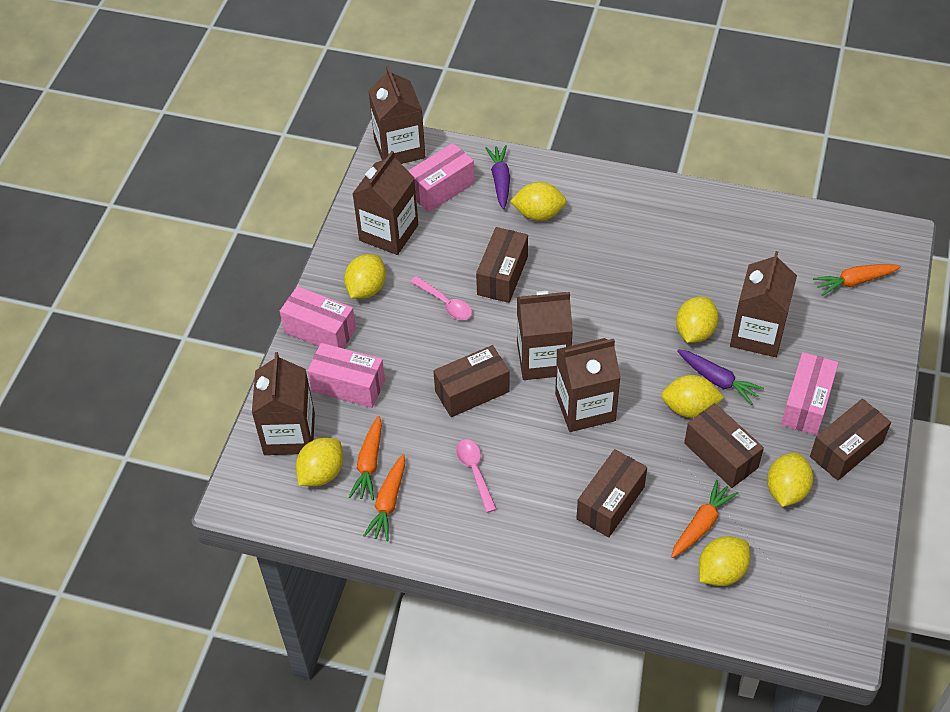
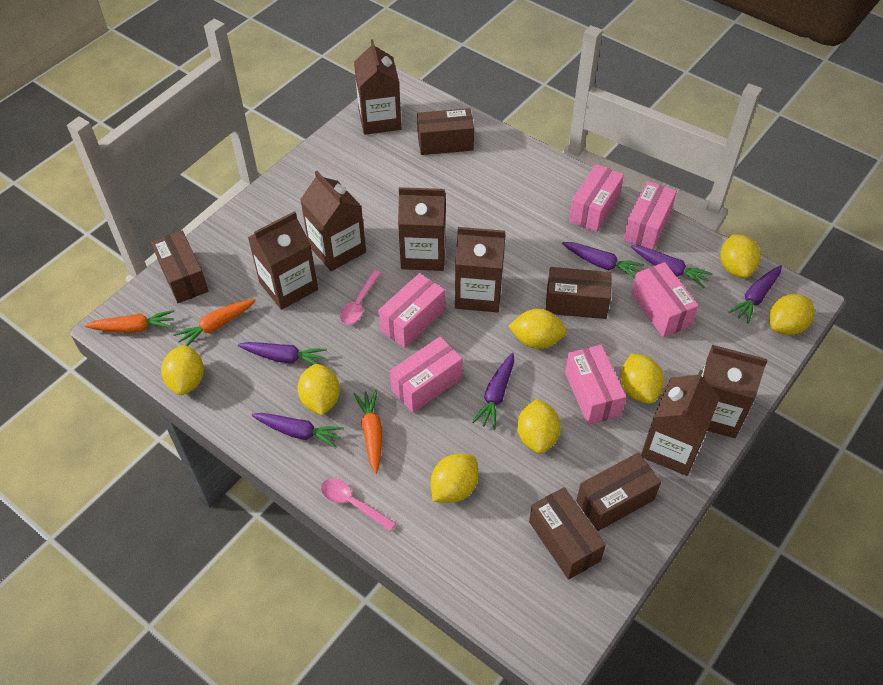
brown carton: [252,352,315,455] [352,151,418,255] [368,66,425,164] [517,291,573,380] [555,338,621,432] [730,251,797,357] = 6 -> [248,211,318,310] [300,171,366,271] [354,39,401,135] [398,187,446,271] [455,227,506,312] [641,370,720,476] [701,345,768,438] = 7
orange carrot: [349,416,382,500] [363,454,405,541] [671,480,738,558] [813,264,901,296] = 4 -> [85,310,174,333] [173,299,256,346] [354,390,382,474] = 3
pink box: [280,286,356,348] [307,343,385,408] [408,143,474,212] [781,352,838,435] = 4 -> [378,273,445,348] [390,337,463,413] [565,345,626,425] [569,164,624,232] [623,181,677,250] [631,262,699,338] = 6
purple carrot: [485,145,510,210] [677,350,764,405] = 2 -> [238,342,327,364] [251,413,344,448] [472,353,514,430] [562,242,644,279] [631,245,712,288] [728,265,782,324] = 6
yellow lemon: [296,438,343,486] [344,254,386,299] [510,182,566,221] [661,375,724,418] [676,297,719,343] [699,536,750,586] [767,453,813,507] = 7 -> [161,345,204,395] [298,364,340,415] [431,454,478,503] [509,309,567,349] [517,399,561,454] [621,354,664,404] [721,235,760,278] [769,294,814,335] = 8

